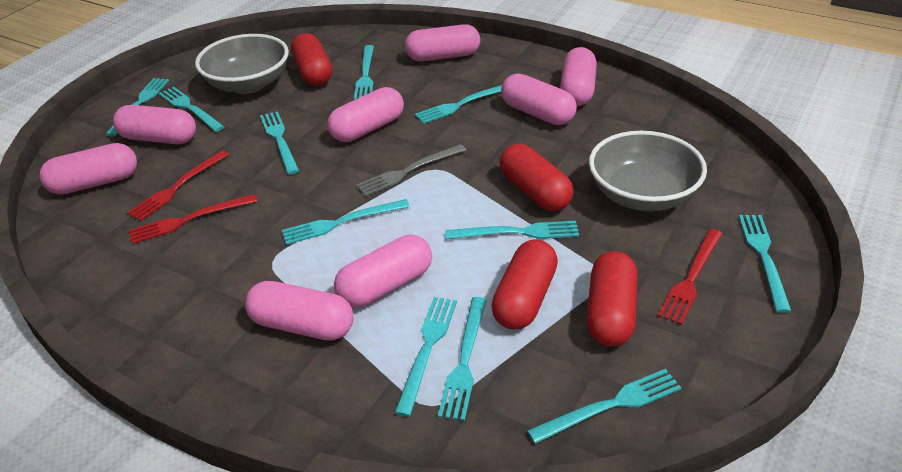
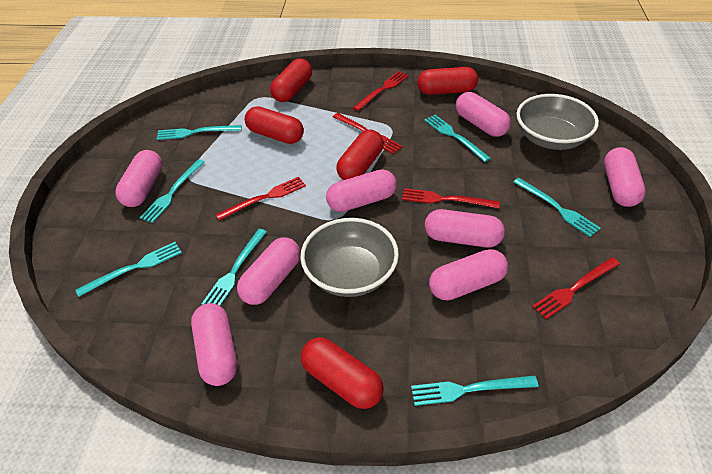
grey fork: [356,144,466,196] = 1 -> none = 0
red capsule: [291,33,332,86] [491,239,558,329] [499,144,574,211] [587,251,637,347] = 4 -> [245,106,304,144] [270,59,312,102] [301,337,384,409] [336,129,384,180] [417,67,478,95] = 5
red fork: [127,150,229,221] [129,194,257,244] [658,229,722,325] = 3 -> [215,177,306,221] [333,113,403,154] [353,71,409,111] [402,188,500,208] [532,257,620,319] = 5
turquoise fork: [105,78,169,137] [159,87,224,132] [260,111,299,175] [282,199,410,245] [354,45,374,100] [394,297,457,417] [415,85,502,124] [438,297,487,421] [445,221,579,240] [527,369,681,444] [739,215,791,313] = 11 -> [76,242,182,297] [139,159,205,223] [157,125,241,140] [202,229,267,306] [411,375,539,406] [424,115,491,162] [513,178,601,237] = 7

